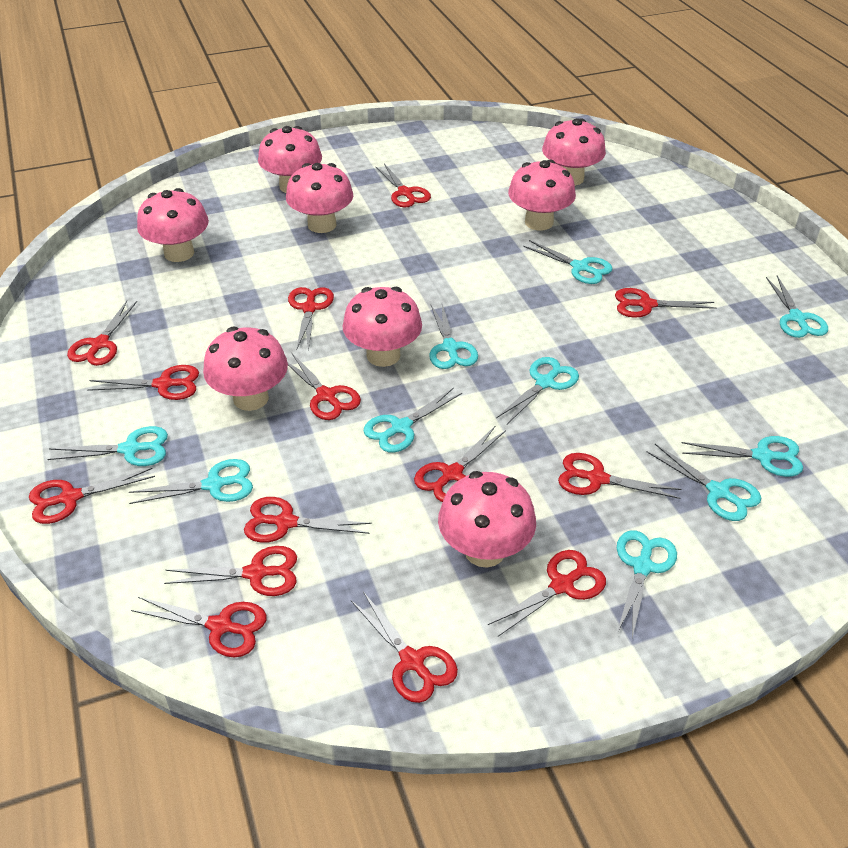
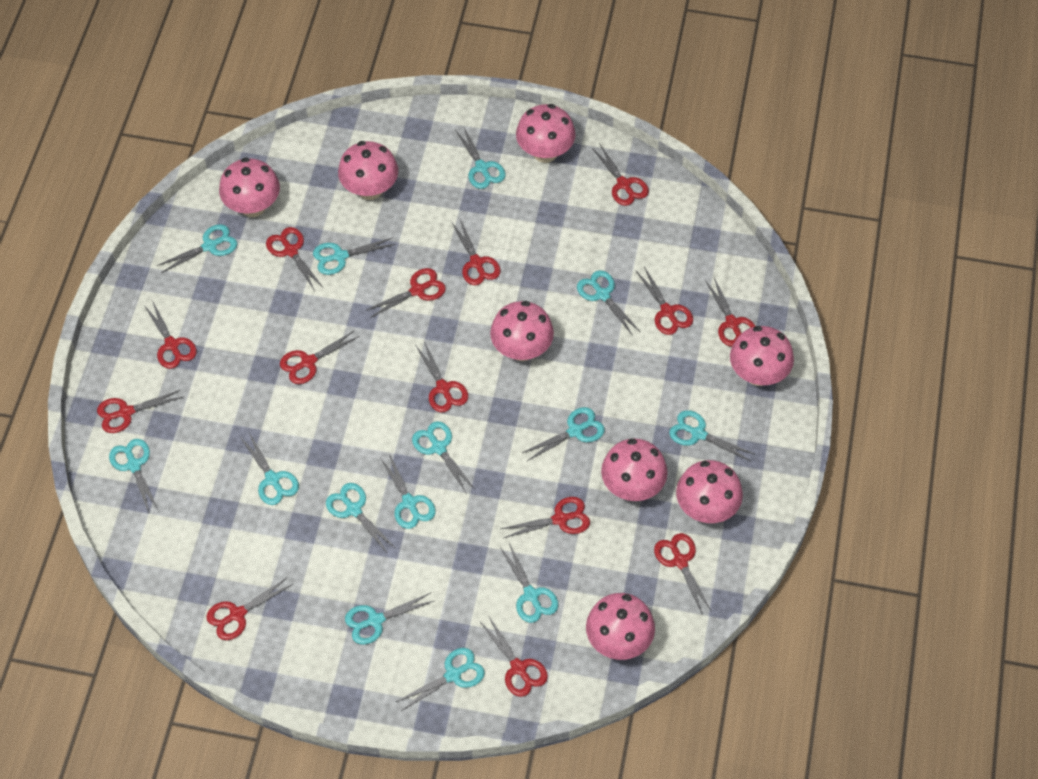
turquoise scissors: [47,426,168,466] [129,459,253,504] [363,388,462,453] [429,304,478,369] [496,357,579,424] [523,240,613,284] [617,530,677,638] [647,444,762,521] [682,436,803,477] [766,276,828,338] = 10 -> [109,439,159,513] [157,224,237,273] [240,433,299,505] [313,238,396,275] [326,483,395,554] [345,592,436,644] [380,454,436,529] [396,648,485,711] [412,421,475,494] [455,126,505,189] [499,543,558,623] [522,407,605,461] [577,270,640,336] [669,410,754,461] = 14

